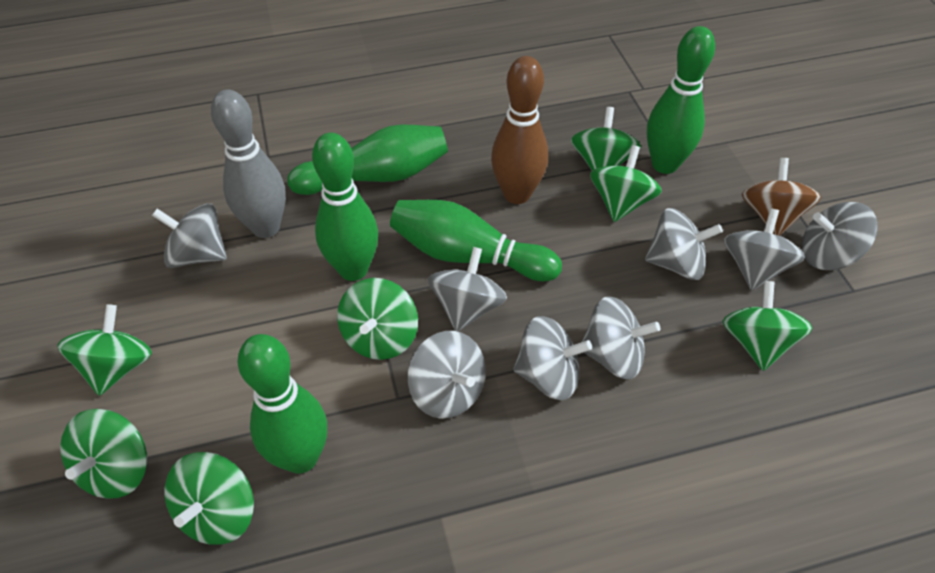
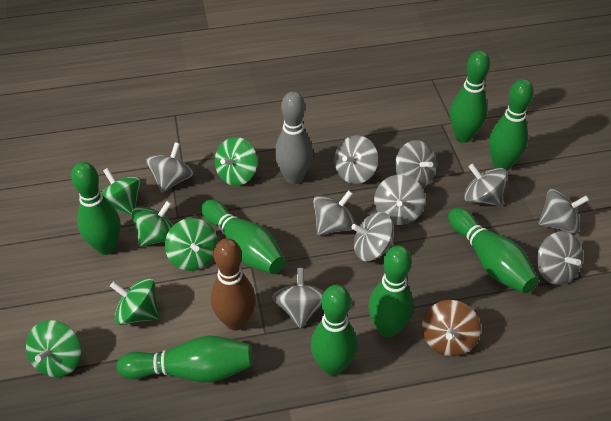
green bowling pin: [237,334,327,474] [287,125,448,195] [312,133,378,281] [390,200,562,281] [647,26,715,174] = 5 -> [71,162,121,255] [117,336,252,382] [201,200,285,274] [311,285,357,376] [368,245,414,338] [448,208,539,293] [450,50,490,143] [489,79,534,171] = 8
green spinning top: [57,304,152,396] [60,409,147,499] [164,452,254,545] [337,278,418,360] [571,107,641,171] [590,145,662,222] [722,281,812,371] = 7 -> [26,320,81,377] [102,168,142,215] [110,278,159,325] [132,201,173,247] [165,218,218,271] [215,137,257,186] = 6
grey spinning top: [152,203,227,268] [407,331,486,419] [428,247,507,332] [513,316,592,400] [582,296,660,380] [645,208,723,280] [724,208,805,291] [802,202,878,270] = 8 -> [146,142,194,193] [272,268,324,328] [313,190,356,235] [334,135,378,184] [351,212,394,261] [374,175,425,225] [395,140,437,188] [464,164,508,206] [537,231,583,285] [539,189,589,234] = 10

